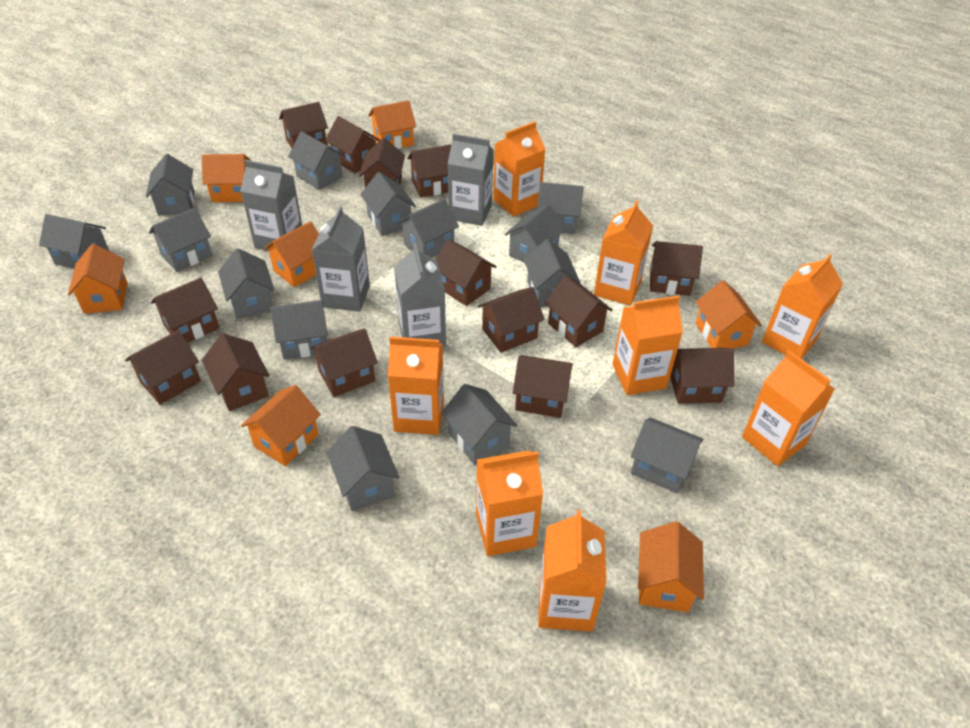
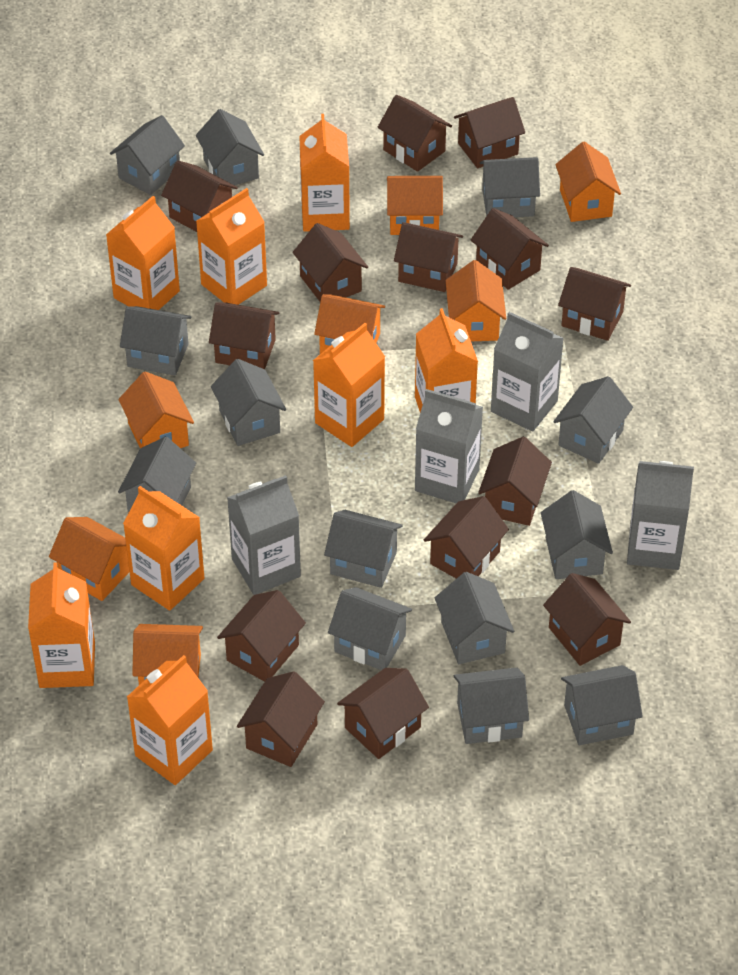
grey house: [39,214,109,269] [146,154,195,216] [149,208,212,272] [218,248,274,319] [270,300,328,360] [288,131,345,190] [327,426,400,511] [360,172,416,236] [398,199,459,258] [441,384,517,465] [505,204,565,263] [524,239,581,307] [537,182,583,234] [631,418,704,493] = 14 -> [110,115,185,195] [118,437,196,513] [120,306,191,376] [196,109,264,185] [211,359,286,446] [324,510,403,588] [328,587,412,670] [435,572,514,664] [454,667,529,744] [480,157,540,217] [541,490,613,579] [553,376,633,464] [561,665,643,745] = 13

